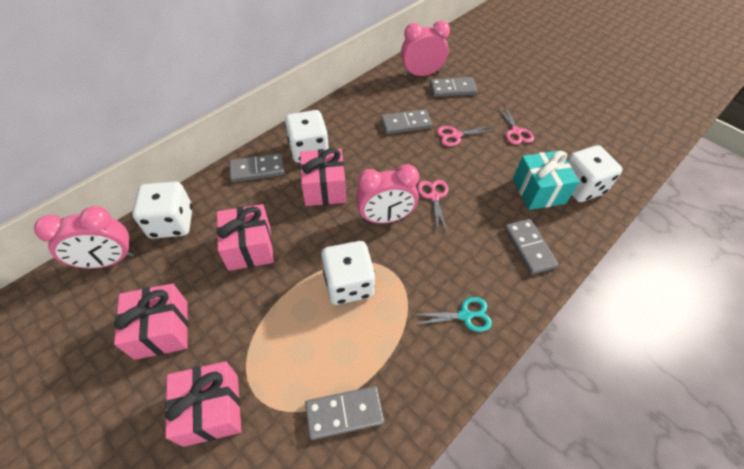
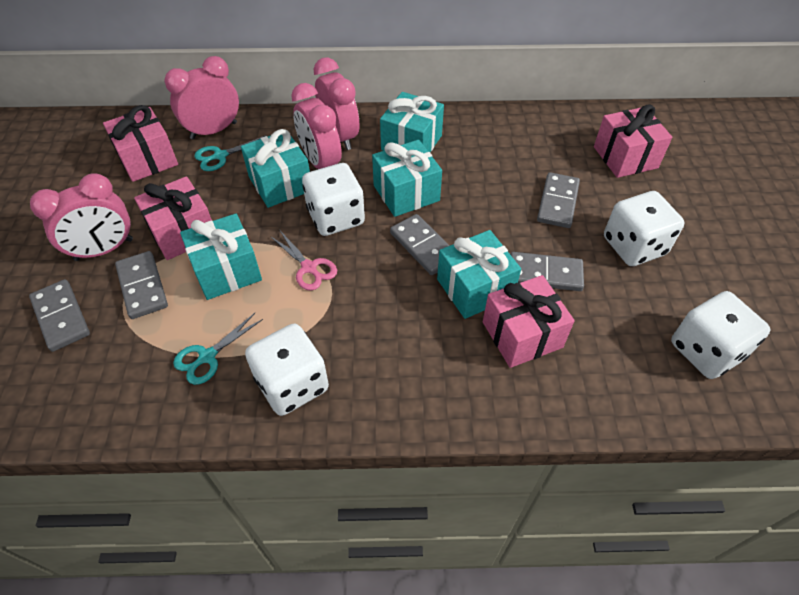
pink clock: [34,206,134,269] [356,164,419,224] [401,21,450,77] = 3 -> [30,173,133,261] [164,56,239,139] [291,83,342,169] [313,57,359,150] = 4
pink scissors: [417,180,448,232] [437,126,495,146] [498,105,534,145] = 3 -> [270,231,337,290] = 1
turquoise gift: [513,151,580,210] = 1 -> [180,214,262,300] [241,129,310,208] [372,140,442,217] [380,92,444,152] [437,230,521,319] = 5
turquoise scissors: [412,297,492,332] = 1 -> [173,313,263,385] [194,135,266,171] = 2

